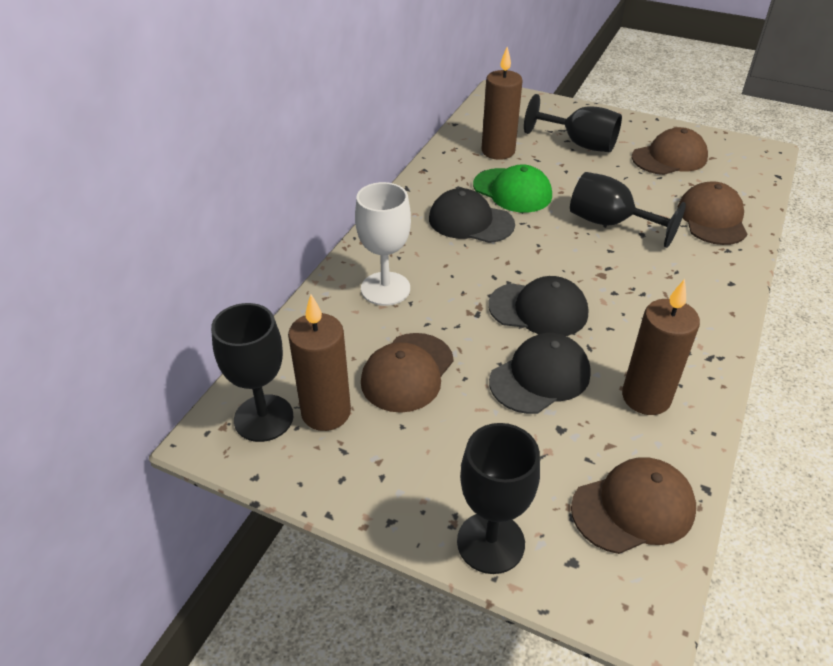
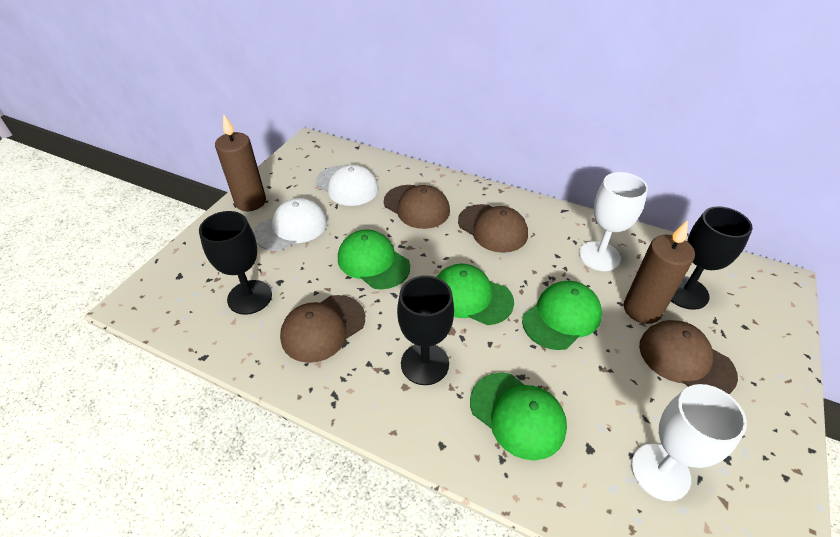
black cap: [429,188,515,243] [488,276,588,336] [489,333,591,414] = 3 -> none = 0
black goblet: [211,303,293,442] [457,423,540,574] [524,94,622,152] [570,172,686,248] = 4 -> [199,211,272,315] [397,275,454,385] [671,206,753,310] = 3
brown candle: [288,295,351,431] [482,47,523,160] [622,279,700,415] = 3 -> [215,114,266,211] [624,220,695,324] = 2
green cap: [473,164,552,213] = 1 -> [338,229,410,289] [437,264,514,325] [470,372,567,460] [522,281,602,350] = 4
white cap: none = 0 -> [254,198,327,251] [316,165,379,206] = 2
white goblet: [355,182,411,306] = 1 -> [579,172,648,271] [631,384,747,501] = 2

